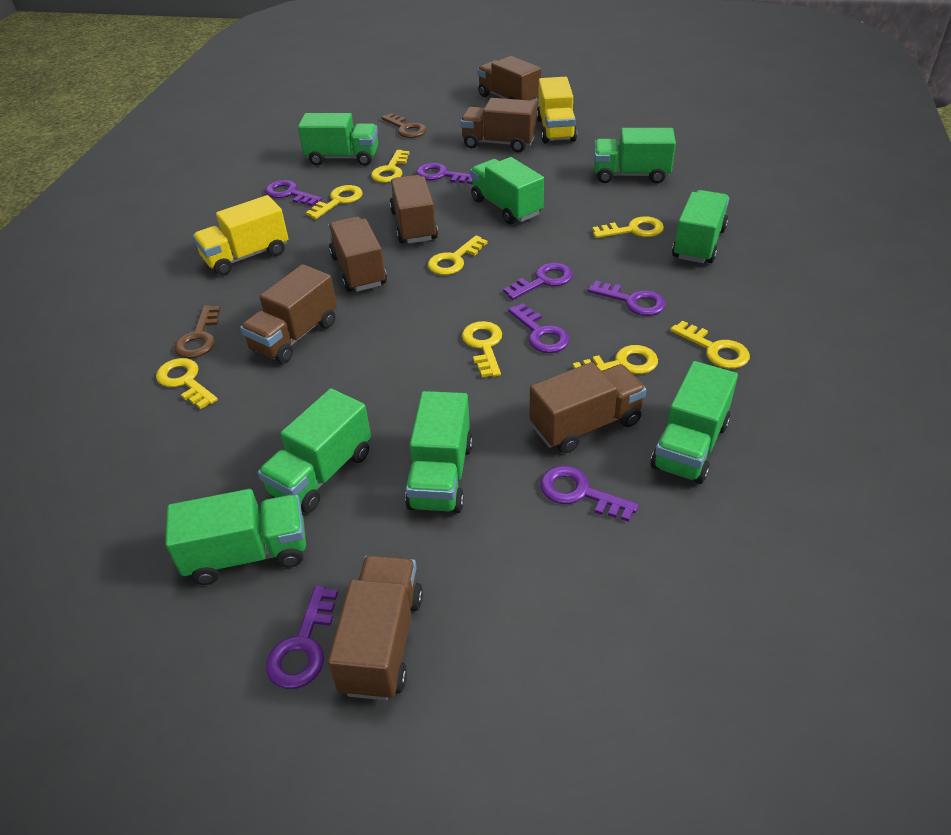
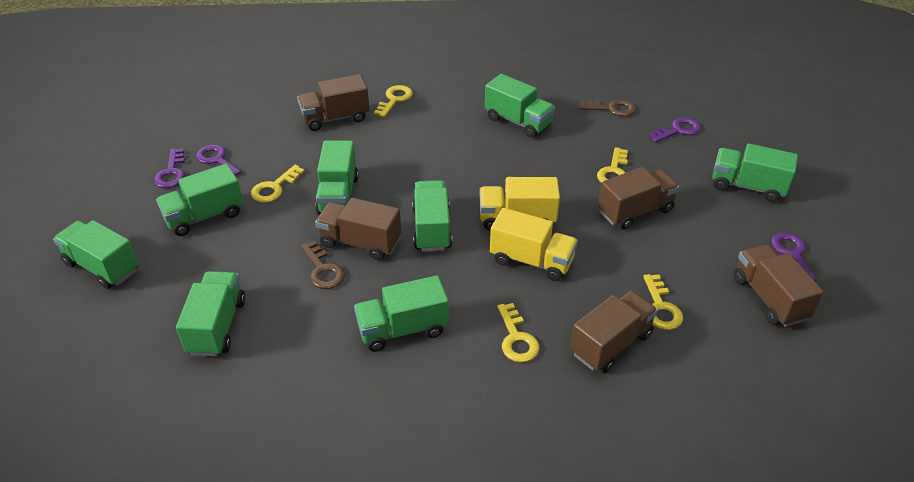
brown truck: [240,264,337,364] [328,216,387,292] [328,555,423,701] [389,175,438,244] [460,98,537,152] [477,56,541,102] [530,362,646,453] = 7 -> [297,74,370,131] [315,198,401,260] [570,291,658,373] [598,167,679,230] [734,244,824,327] = 5
purple key: [265,180,322,206] [266,585,338,689] [416,163,472,184] [503,263,573,300] [508,303,570,353] [540,466,639,522] [588,281,666,316] = 7 -> [154,148,185,188] [196,145,241,176] [648,117,701,143] [771,232,816,281] = 4
yellow key: [156,358,218,409] [306,185,363,219] [371,150,410,183] [428,235,487,275] [462,321,502,377] [573,345,658,374] [592,216,664,238] [670,320,750,369] = 8 -> [251,165,305,203] [374,85,413,117] [497,303,539,362] [597,147,628,183] [643,274,683,330] = 5

